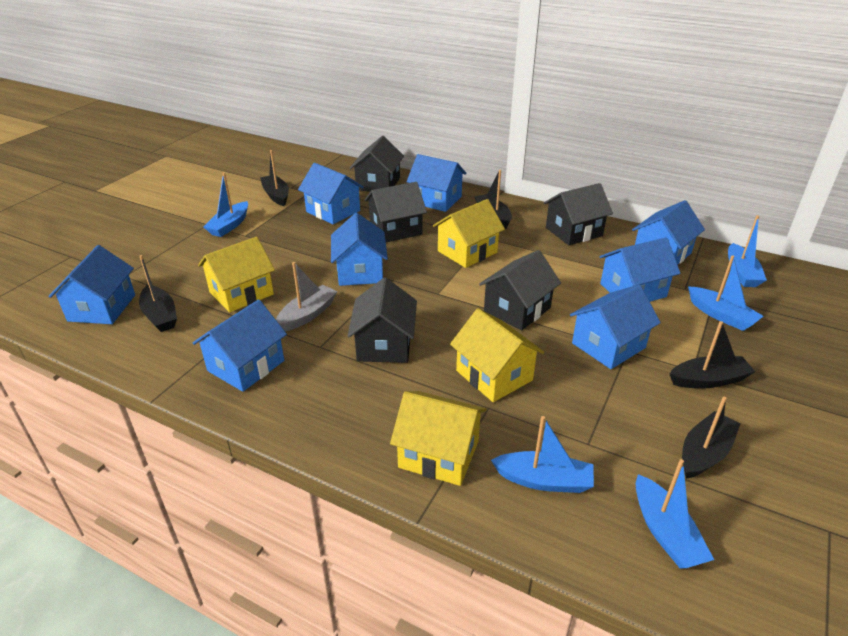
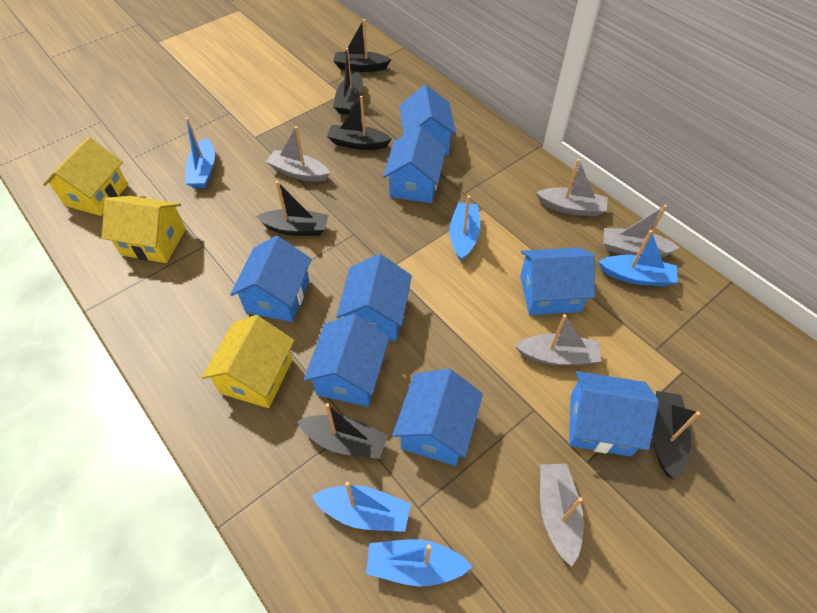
black boat: [139,255,177,332] [260,150,289,206] [475,170,512,229] [670,321,756,388] [682,397,740,479] = 5 -> [256,181,328,236] [297,403,388,459] [327,96,392,150] [333,19,391,72] [333,48,363,115] [652,391,700,479] = 6
black house: [348,277,417,363] [350,136,404,192] [365,182,427,242] [479,250,561,330] [544,183,613,245] = 5 -> none = 0
grey boat: [276,262,338,331] = 1 -> [266,126,330,182] [515,314,601,366] [536,159,608,217] [540,464,584,567] [603,205,680,258] = 5
yellow house: [198,237,275,313] [390,391,487,486] [433,199,505,268] [450,308,544,402] = 4 -> [43,137,128,216] [102,196,186,263] [201,315,294,408] = 3

